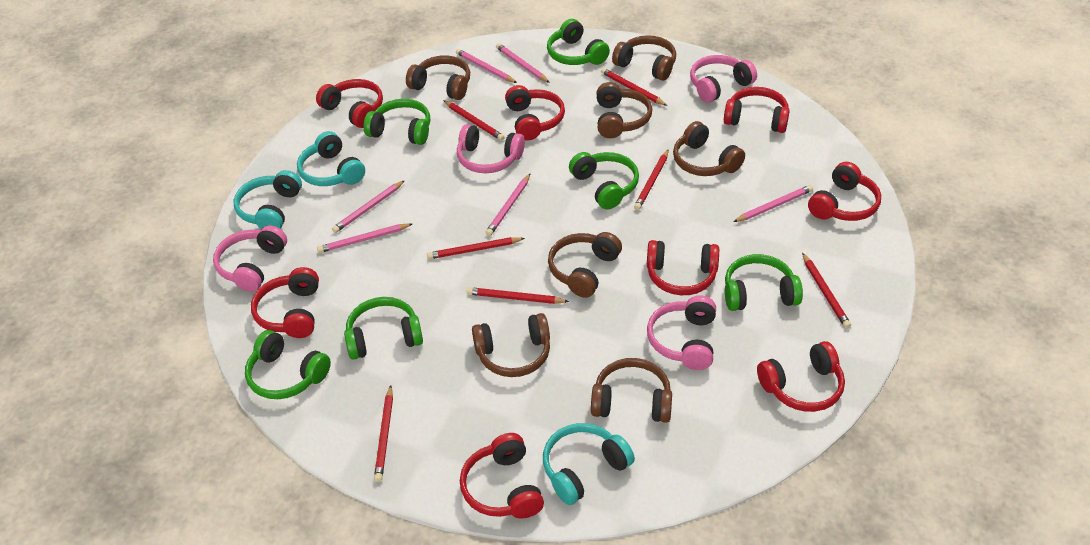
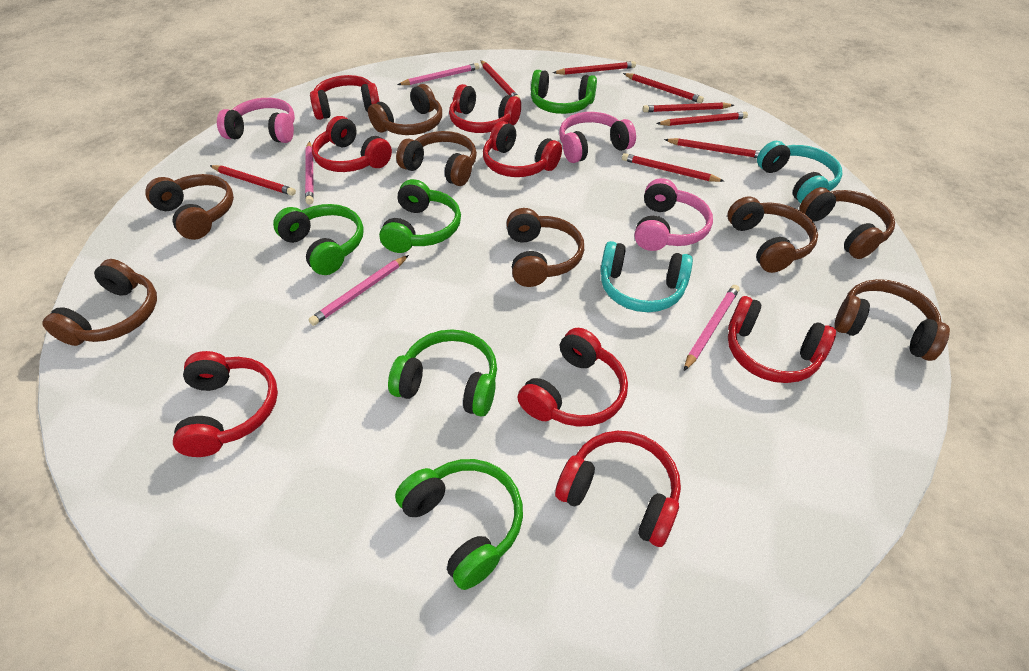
brown headphones: [406,55,470,100] [472,313,550,377] [548,232,622,298] [591,358,672,423] [596,82,652,138] [612,35,676,81] [673,121,745,176] = 7 -> [42,259,157,346] [145,174,234,240] [368,84,442,135] [396,131,477,186] [507,208,584,287] [727,196,818,273] [799,187,895,259] [834,279,950,361] = 8
green headphones: [245,330,331,399] [344,297,423,360] [364,99,430,145] [547,19,610,65] [569,152,639,210] [725,254,803,311] = 6 -> [273,204,364,275] [379,179,461,253] [388,329,497,416] [395,459,523,590] [531,70,597,114] = 5
pink headphones: [213,225,287,292] [457,124,525,173] [647,296,716,370] [690,55,757,103] = 4 -> [217,98,295,143] [559,112,636,163] [634,178,713,251] = 3
pink pencil: [317,224,412,253] [332,180,405,233] [456,49,517,83] [485,174,530,236] [496,43,550,83] [733,185,813,222] = 6 -> [305,141,314,204] [308,255,409,326] [397,63,479,85] [684,285,740,371] = 4
red pencil: [374,385,393,482] [427,237,525,259] [443,100,505,141] [467,287,569,304] [601,68,667,106] [634,150,668,210] [802,253,851,329] = 7 -> [210,165,296,196] [480,60,520,99] [553,61,636,75] [622,153,724,182] [623,73,704,103] [643,102,734,112] [656,112,748,126] [664,138,760,158] = 8
turquoise headphones: [234,170,302,229] [297,131,365,186] [543,423,635,505] = 3 -> [600,241,693,312] [757,141,843,203] = 2

